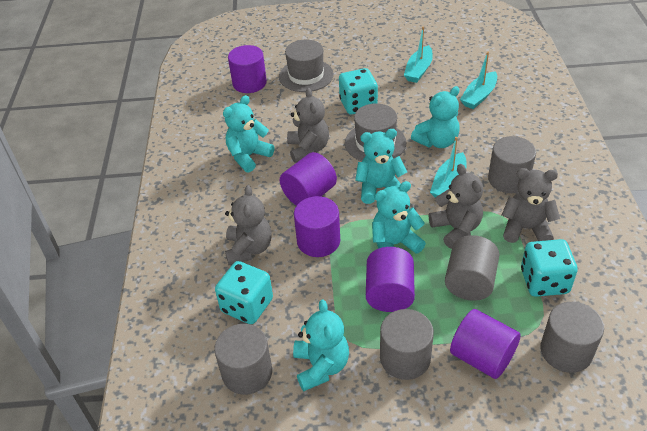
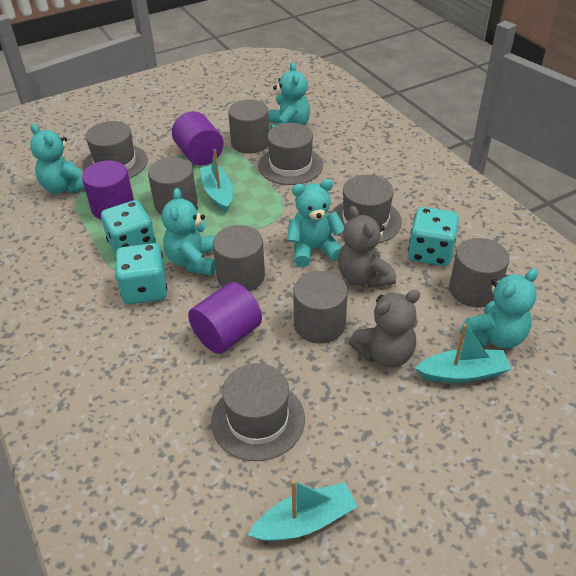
grey hat: [279,40,334,92] [345,103,406,161] = 2 -> [83,121,148,179] [211,363,305,461] [258,123,323,185] [331,175,402,243] = 4
grey teddy bear: [225,185,272,265] [287,88,329,163] [429,164,483,249] [502,168,560,243] = 4 -> [338,206,396,288] [349,290,420,367] = 2
purple cylinder: [228,45,267,93] [280,152,337,206] [294,196,340,257] [366,247,415,312] [450,309,521,379] = 5 -> [82,161,134,219] [172,111,224,166] [188,282,262,354] = 3

